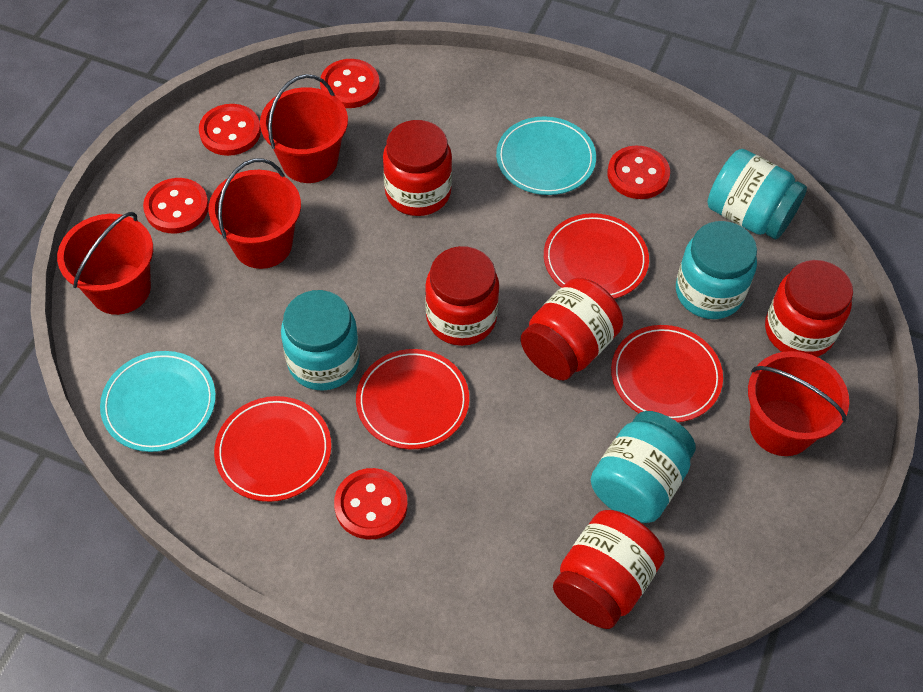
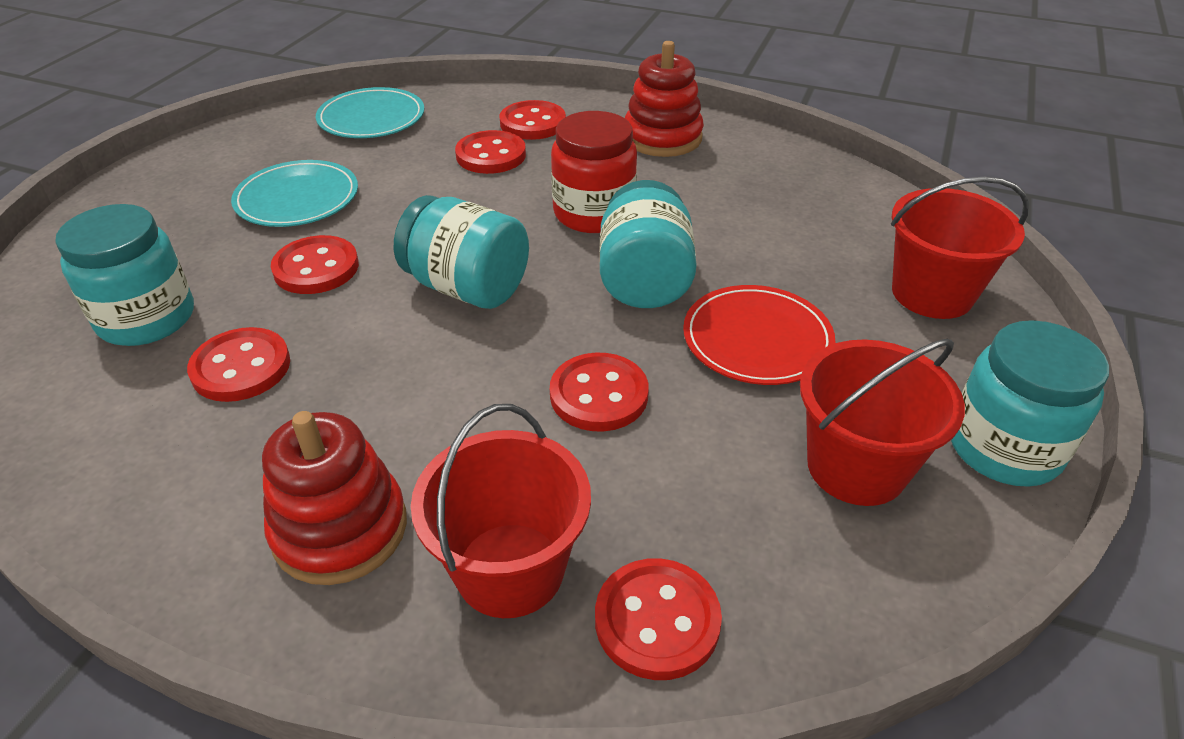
red bucket: [57,212,153,315] [209,158,301,269] [260,74,348,183] [748,351,849,456] = 4 -> [411,404,591,618] [800,339,965,506] [891,177,1029,319] = 3
red button: [143,178,209,233] [199,104,261,156] [320,59,380,108] [334,468,408,539] [608,145,670,199] = 5 -> [187,327,290,402] [271,235,359,294] [455,130,526,174] [499,100,566,140] [550,353,649,431] [595,558,722,680] = 6
red jar: [383,120,452,216] [425,246,499,346] [520,278,623,380] [553,510,665,629] [765,260,853,357] = 5 -> [551,111,637,233] = 1
red plate: [214,396,331,502] [356,349,469,449] [544,213,649,299] [611,325,723,422] = 4 -> [683,285,835,385] = 1
red stacking toy: none = 0 -> [262,411,407,585] [625,41,704,157] = 2

